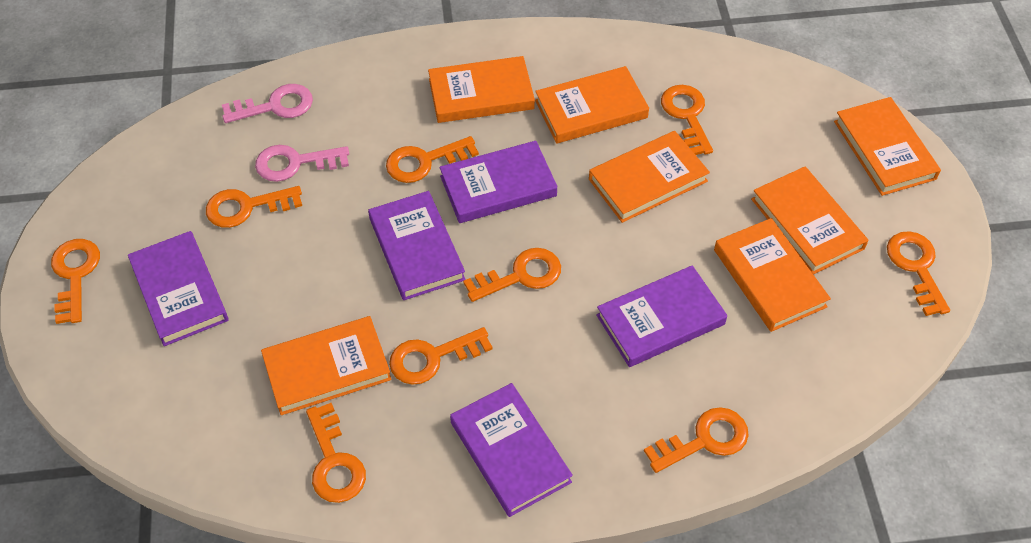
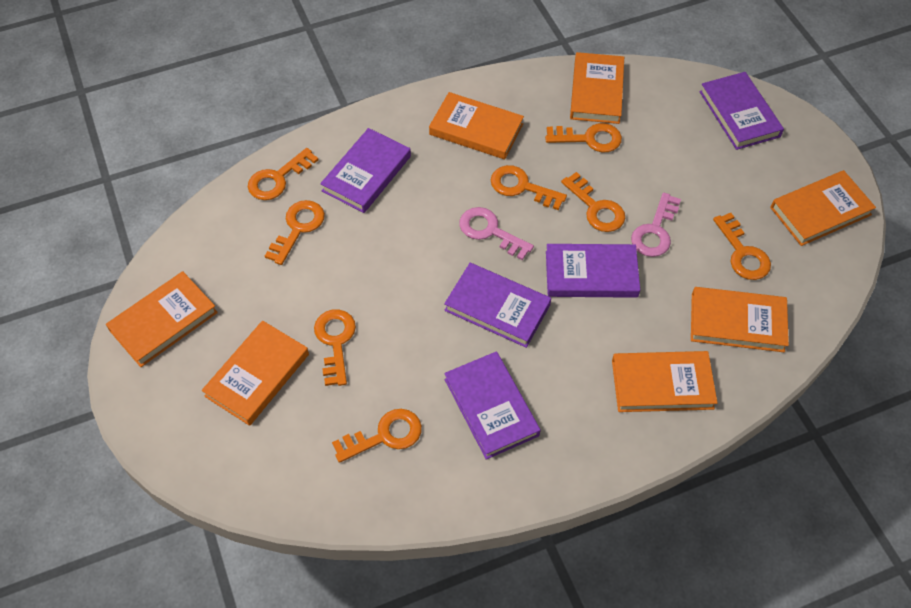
orange key: [51,239,100,324] [206,186,302,228] [306,403,366,503] [386,136,479,183] [389,327,493,385] [463,248,561,302] [644,407,749,473] [661,85,713,155] [887,231,950,316] = 9 -> [248,148,319,200] [265,200,325,265] [314,309,356,386] [332,409,422,463] [491,165,567,210] [545,123,622,152] [561,172,625,232] [713,213,771,280] = 8

